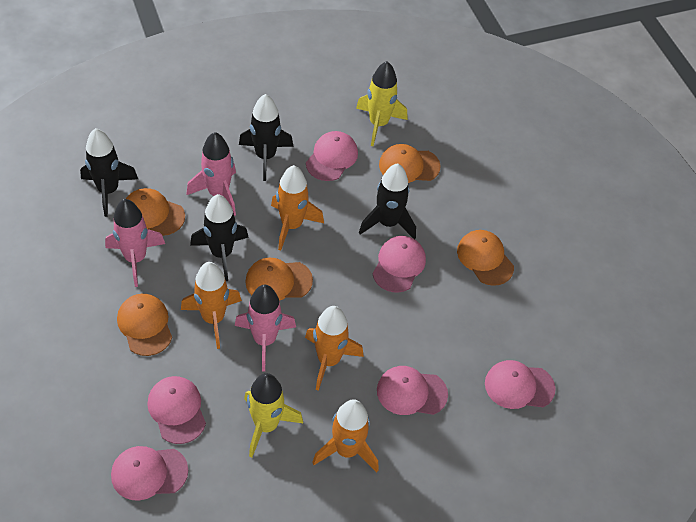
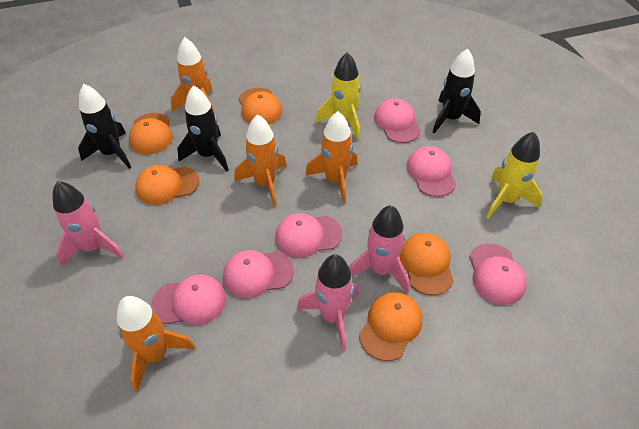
black rocket: [80,128,138,217] [190,194,249,281] [239,94,293,181] [359,163,416,239] = 4 -> [78,84,131,169] [177,85,229,172] [433,49,481,134] = 3

